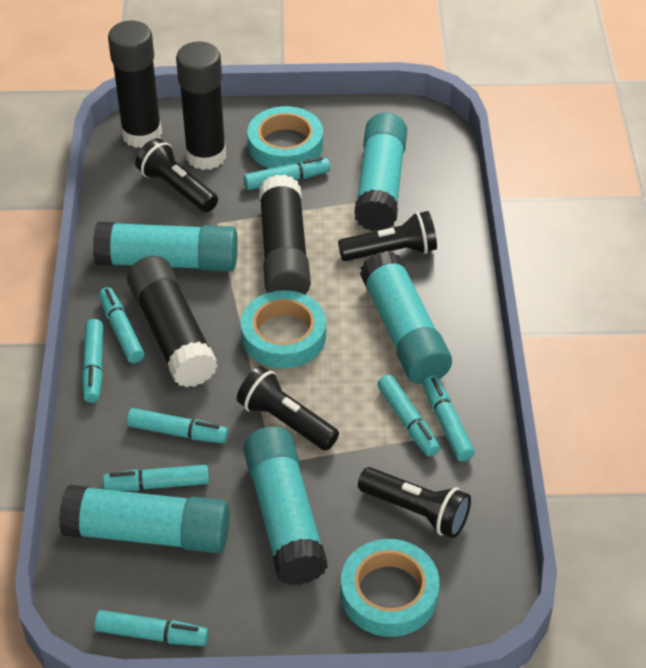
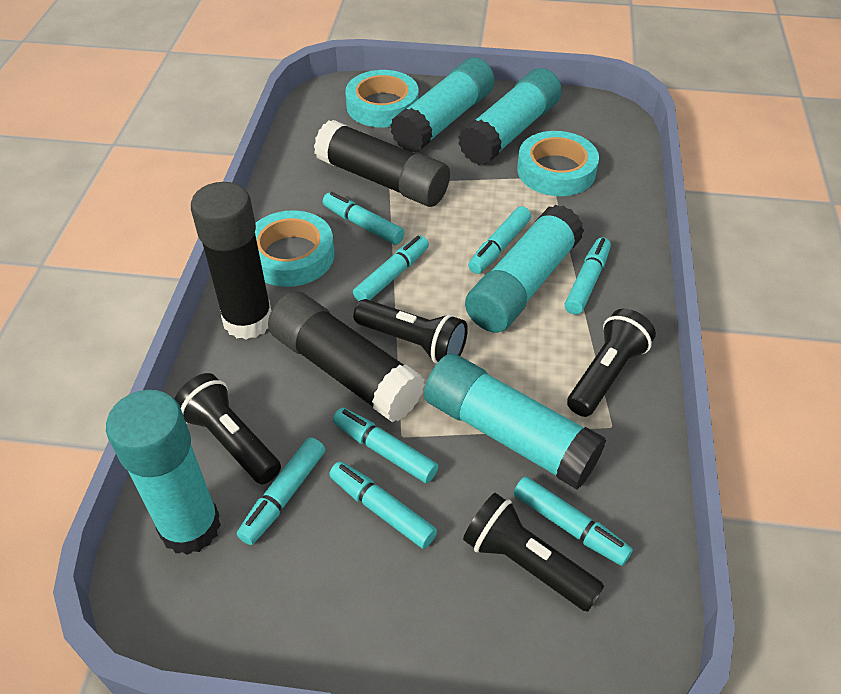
black glue stick: [108,21,162,148] [127,256,218,387] [176,42,226,170] [259,174,311,294] = 4 -> [191,182,271,340] [268,291,425,422] [314,120,450,207] = 3

